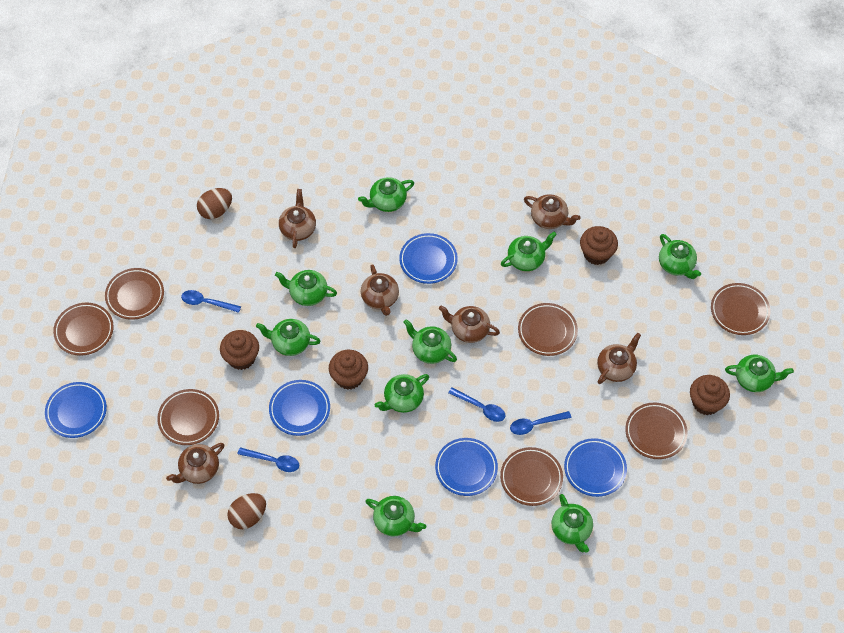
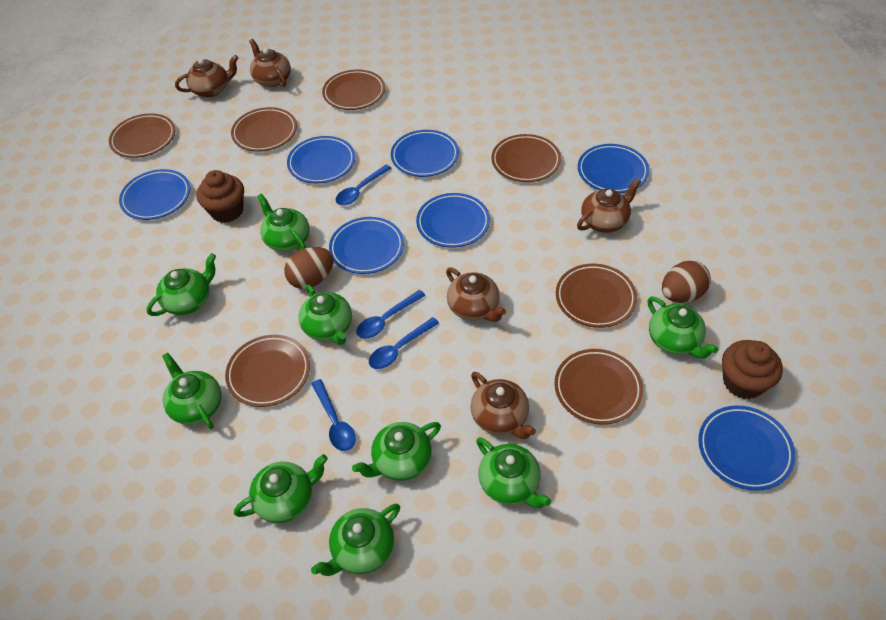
blue plate: [45,382,107,438] [269,380,330,436] [399,233,458,284] [435,438,498,496] [564,438,627,497] = 5 -> [119,169,190,220] [287,136,355,184] [329,217,404,274] [391,130,459,177] [416,193,490,248] [578,144,649,193] [698,405,795,491] = 7
brown cupcake: [220,330,259,370] [329,350,368,390] [580,226,618,265] [690,375,730,415] = 4 -> [197,170,244,223] [722,340,783,399] = 2
brown teapot: [166,443,224,484] [279,189,316,248] [361,264,399,316] [439,306,500,343] [524,194,581,229] [597,333,641,384] = 6 -> [175,55,238,97] [249,39,291,87] [446,267,506,322] [471,372,536,439] [577,178,641,233] = 5
green teapot: [256,319,320,356] [275,270,337,306] [358,177,414,212] [365,496,426,536] [375,374,429,413] [404,319,457,364] [501,232,557,271] [552,494,593,553] [659,234,701,279] [725,355,794,392] = 10 -> [147,253,216,316] [162,353,221,429] [234,454,328,523] [257,194,310,252] [298,285,352,345] [311,503,400,576] [352,422,441,481] [476,437,551,508] [648,297,718,359] = 9

